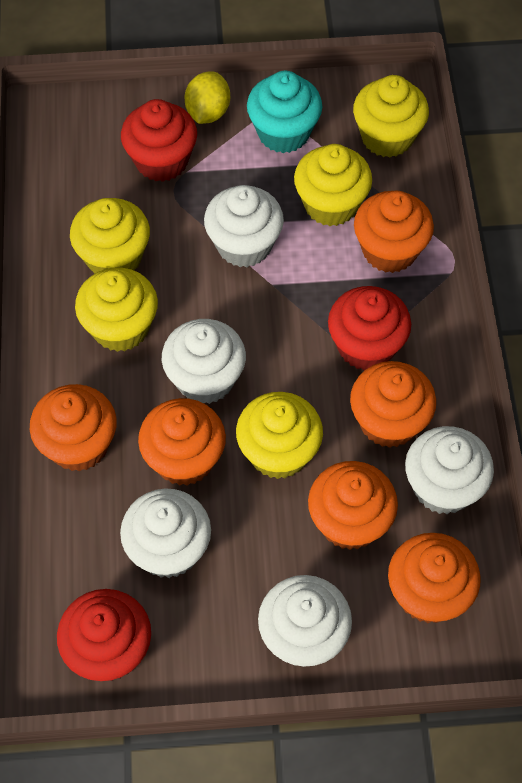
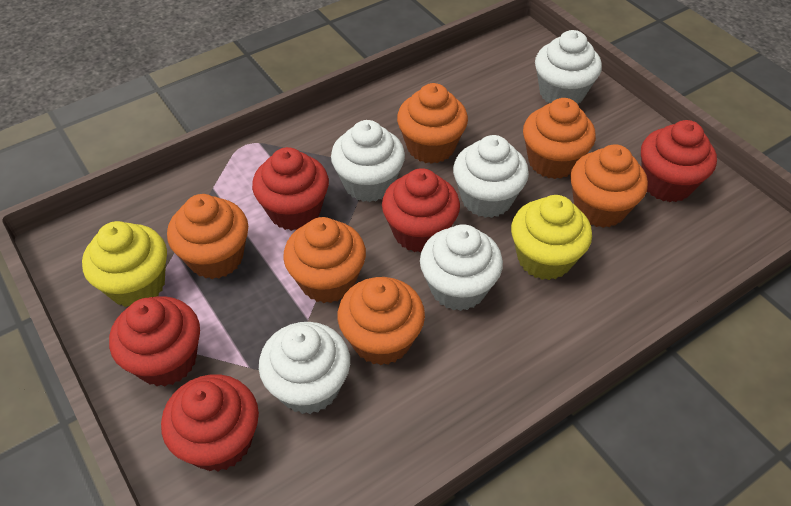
red cupcake: [57,589,151,681] [121,99,197,182] [328,286,411,371] = 3 -> [109,296,200,386] [161,374,259,471] [252,147,329,231] [382,168,460,253] [641,120,717,202] = 5
turquoise cupcake: [247,71,322,153] = 1 -> none = 0
yellow cupcake: [70,198,150,274] [75,268,158,352] [236,392,323,479] [294,144,372,226] [353,75,429,157] = 5 -> [82,221,167,307] [511,195,592,280] = 2
yellow lemon: [184,71,230,124] = 1 -> none = 0

